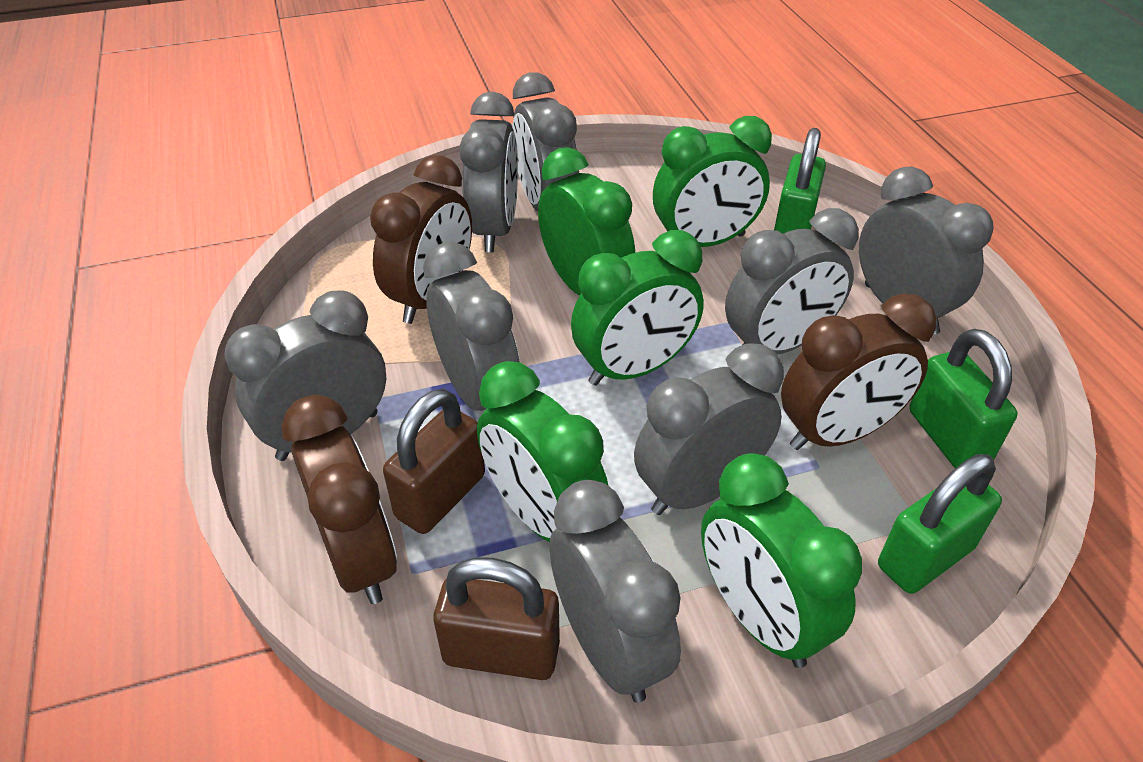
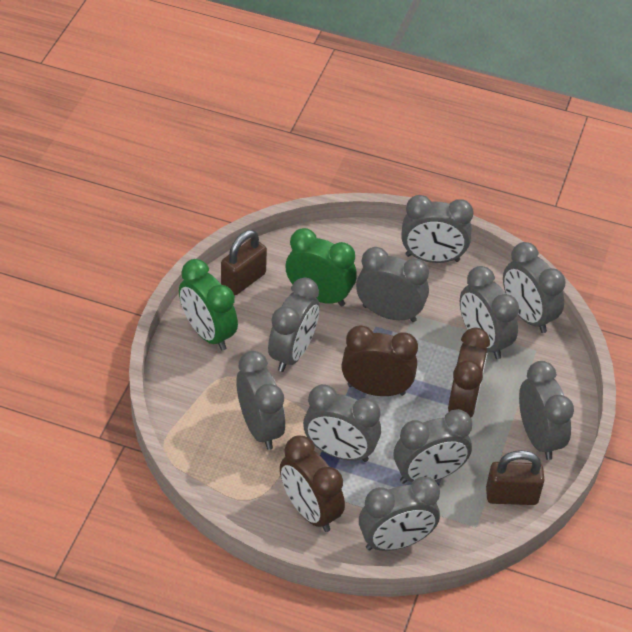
green clock: [477,361,609,542] [538,147,635,295] [571,230,704,386] [653,116,772,247] [701,453,862,668] = 5 -> [179,259,238,350] [285,228,357,306] = 2
green padlock: [774,128,826,233] [878,454,1002,594] [909,329,1018,468] = 3 -> none = 0
grey clock: [224,290,386,461] [423,242,520,411] [459,92,518,252] [512,72,579,211] [549,480,681,703] [634,343,784,515] [725,208,859,355] [859,166,994,335] = 8 -> [236,351,285,450] [268,278,320,372] [303,384,381,462] [356,247,429,322] [359,477,440,551] [394,409,472,484] [401,195,474,263] [460,266,519,359] [503,242,565,333] [519,361,574,460] = 10

